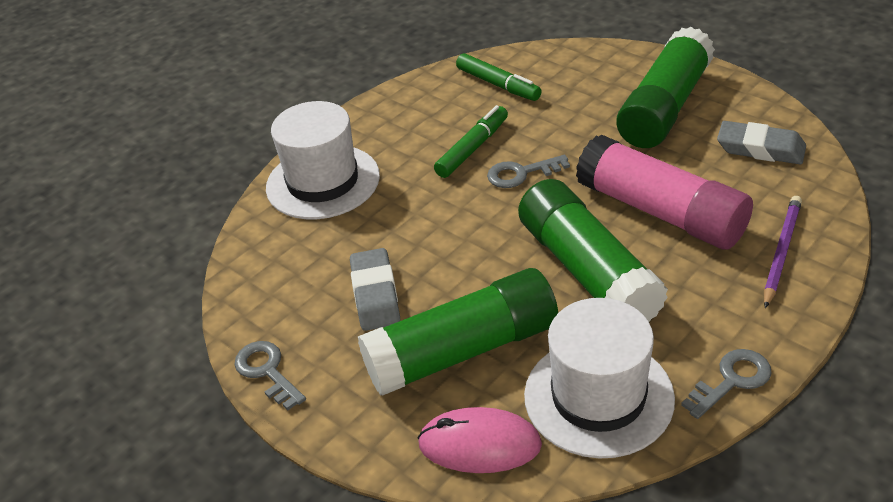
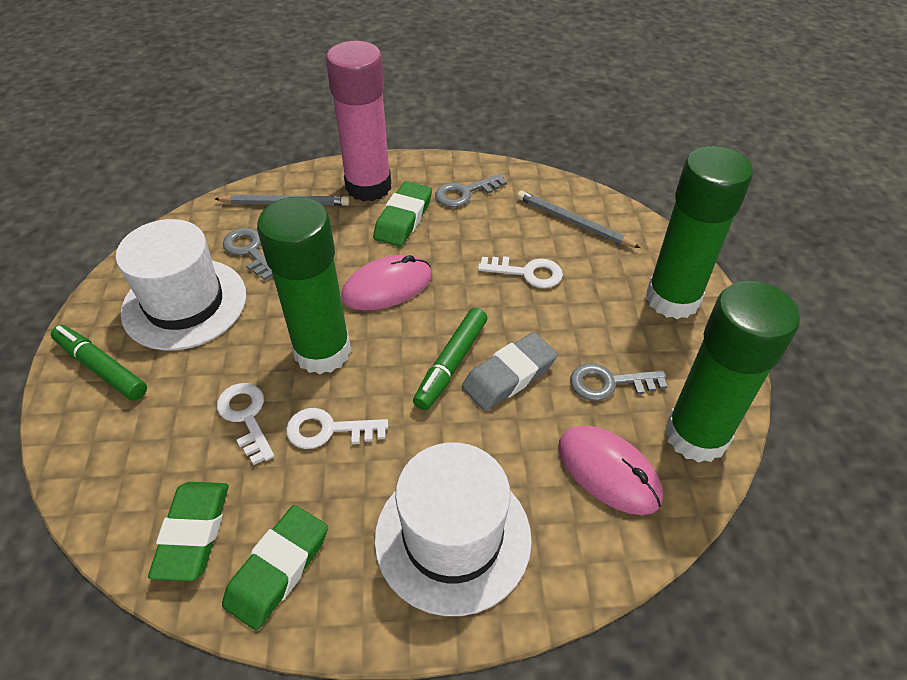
green eraser: none = 0 -> [148,482,229,581] [222,505,328,630] [373,181,432,247] = 3
grey eraser: [350,248,400,331] [717,121,806,164] = 2 -> [462,332,558,411] = 1
grey pencil: none = 0 -> [215,195,349,206] [517,190,641,248] = 2
pink mouse: [418,407,542,473] = 1 -> [341,255,432,310] [558,426,663,515] = 2
purple pencil: [764,196,802,308] = 1 -> none = 0
white key: none = 0 -> [217,383,274,465] [286,408,388,449] [478,256,563,288] = 3

